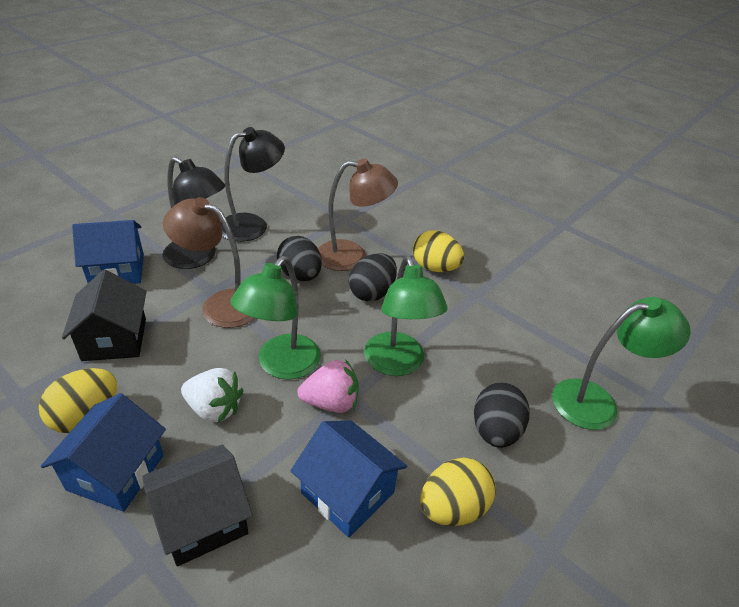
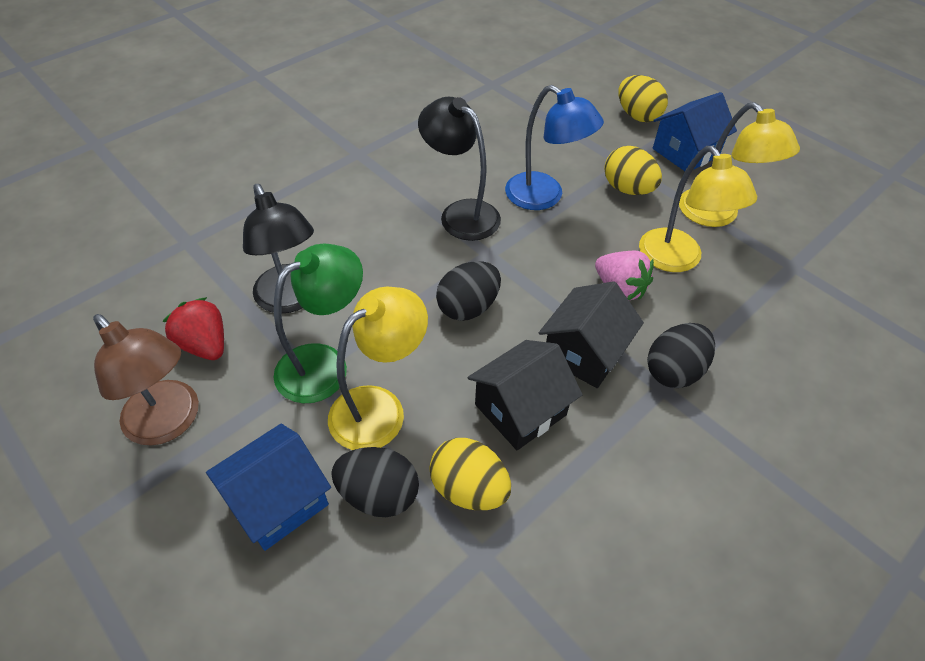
blue house: [41,393,166,512] [72,220,144,284] [291,420,407,538] = 3 -> [206,424,331,551] [653,92,737,171] = 2
blue lamp: none = 0 -> [505,85,604,210] = 1
brown lamp: [163,197,255,328] [318,159,398,271] = 2 -> [93,314,199,446] = 1
green lamp: [231,256,321,379] [364,256,448,376] [552,297,690,430] = 3 -> [273,243,363,403] = 1
red strawberry: none = 0 -> [162,297,224,360] = 1
white strawberry: [181,368,243,423] = 1 -> none = 0
yellow lamp: none = 0 -> [328,287,428,450] [639,146,757,272] [679,102,800,227] = 3

